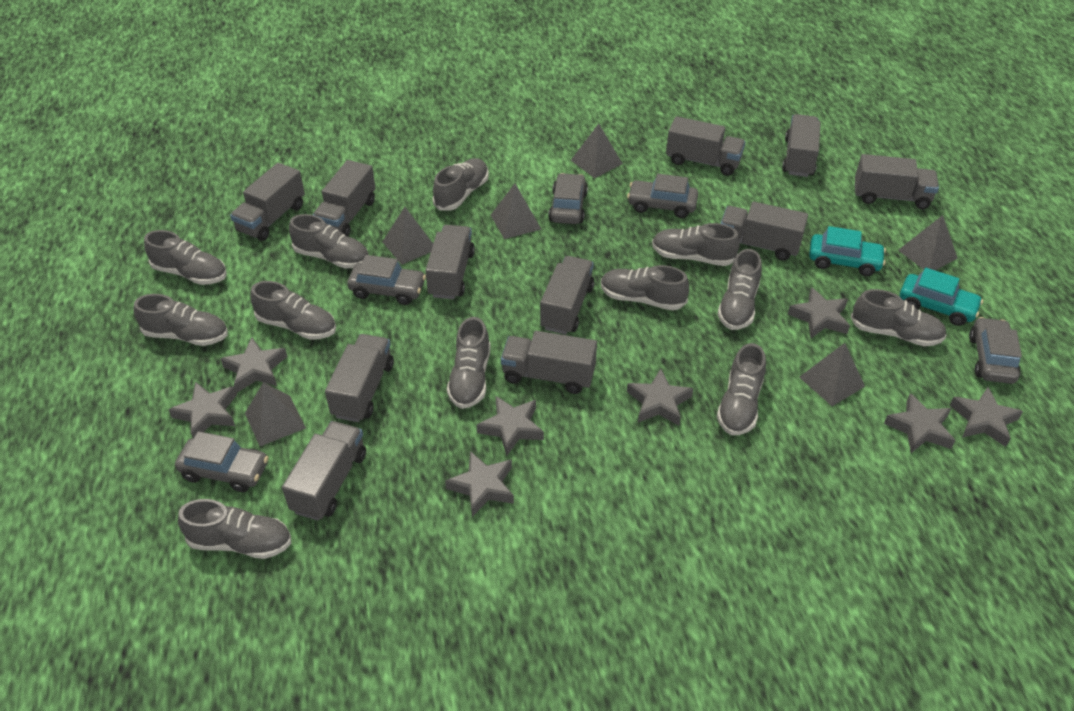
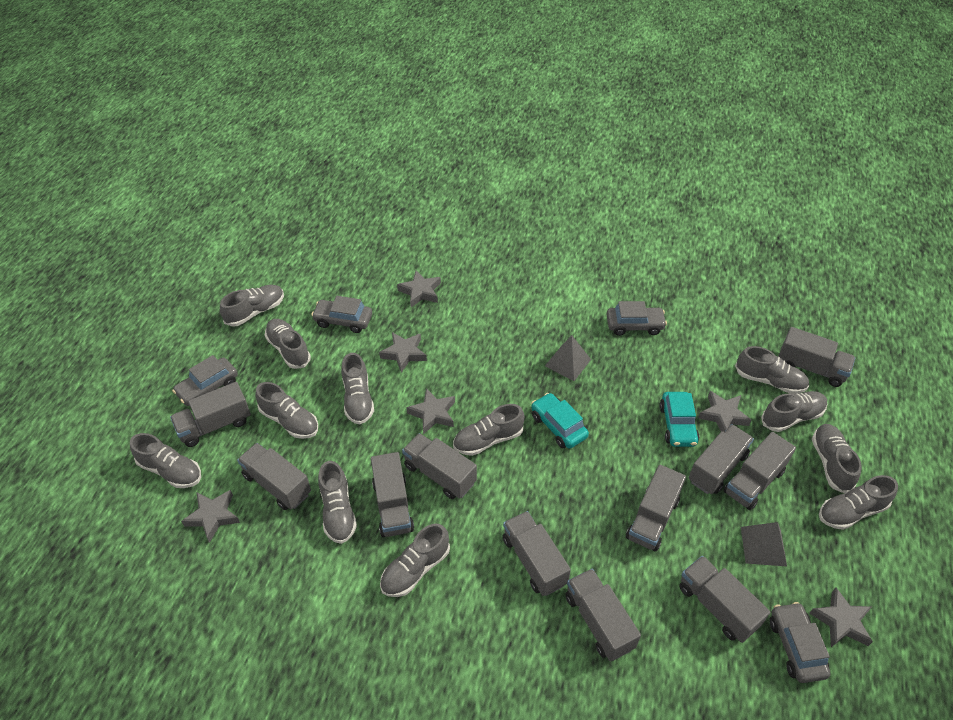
grey car: [175,431,269,492] [347,255,426,305] [549,173,588,224] [627,174,698,218] [969,317,1022,384] = 5 -> [172,355,238,406] [311,296,372,333] [606,301,667,336] [769,602,831,683] = 4
grey pyramid: [245,382,306,446] [382,207,433,265] [491,184,541,239] [571,124,623,178] [799,343,865,406] [898,215,958,270] = 6 -> [545,335,591,381] [741,522,787,566] = 2
grey star: [168,382,237,438] [220,338,287,393] [445,451,514,517] [477,396,544,456] [627,369,693,426] [788,287,850,338] [884,393,955,453] [950,387,1023,447] = 8 -> [181,490,240,543] [379,332,427,373] [397,270,441,307] [406,388,455,434] [698,391,751,432] [809,587,873,647] = 6

